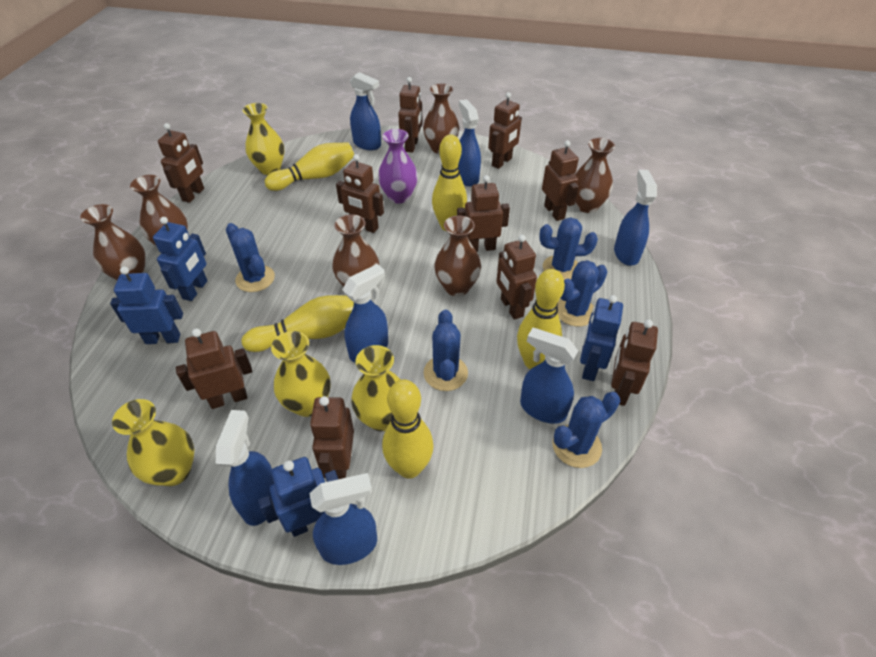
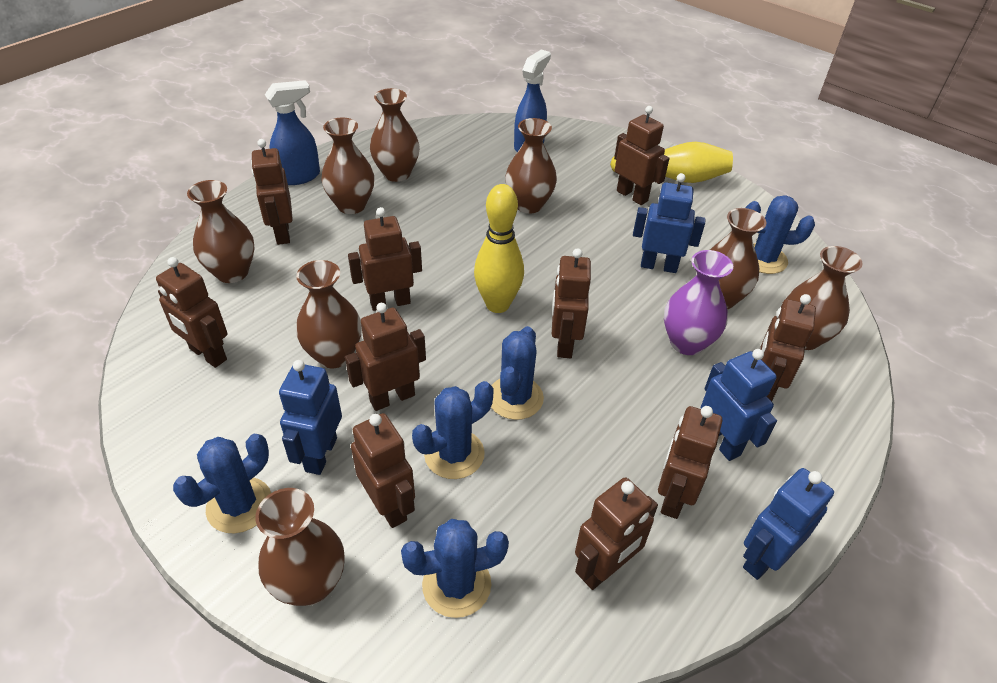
blue spray bottle: [216,410,274,526] [309,473,377,565] [342,264,388,362] [350,72,381,150] [458,99,481,187] [520,328,578,424] [614,170,657,266] = 7 -> [265,80,320,185] [514,49,551,152] = 2
brown vase: [80,204,145,280] [130,175,188,246] [332,214,379,286] [423,83,459,154] [434,215,481,296] [575,138,615,213] = 6 -> [187,180,255,283] [255,488,344,606] [296,260,362,368] [321,118,374,214] [370,88,420,182] [505,118,557,213] [710,208,767,309] [786,246,862,350] = 8
yellow bowling pin: [242,295,354,352] [265,142,354,191] [382,379,434,479] [432,134,467,231] [517,269,565,369] = 5 -> [474,184,524,313] [610,142,733,183] = 2
yellow vase: [112,399,194,486] [242,103,285,175] [271,331,331,417] [351,345,401,431] = 4 -> none = 0

